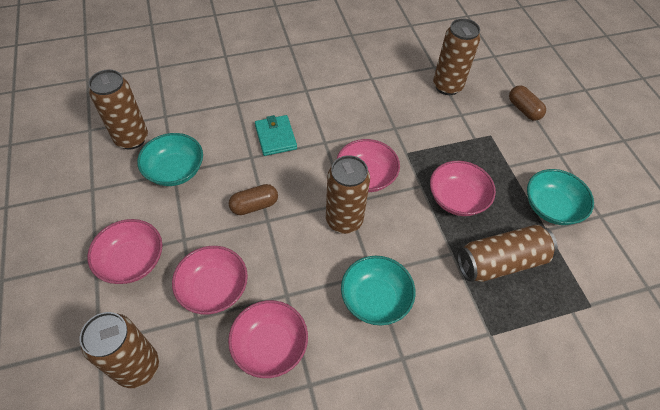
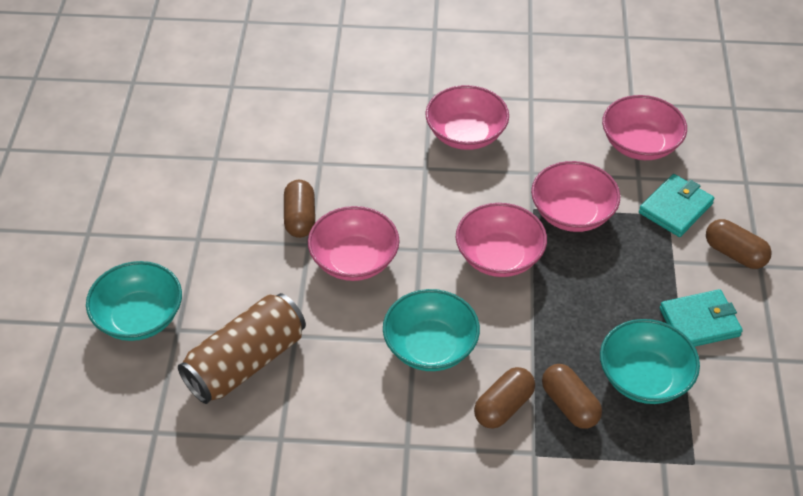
brown can: [80,312,159,388] [88,69,148,149] [326,155,370,234] [433,18,480,95] [457,225,558,282] = 5 -> [178,293,306,404] = 1
brown capsule: [229,184,278,215] [509,85,546,121] = 2 -> [284,180,315,238] [474,367,535,429] [542,364,602,429] [706,219,772,269] = 4
turquoise wallet: [255,115,297,156] = 1 -> [639,174,714,237] [660,289,743,347] = 2

